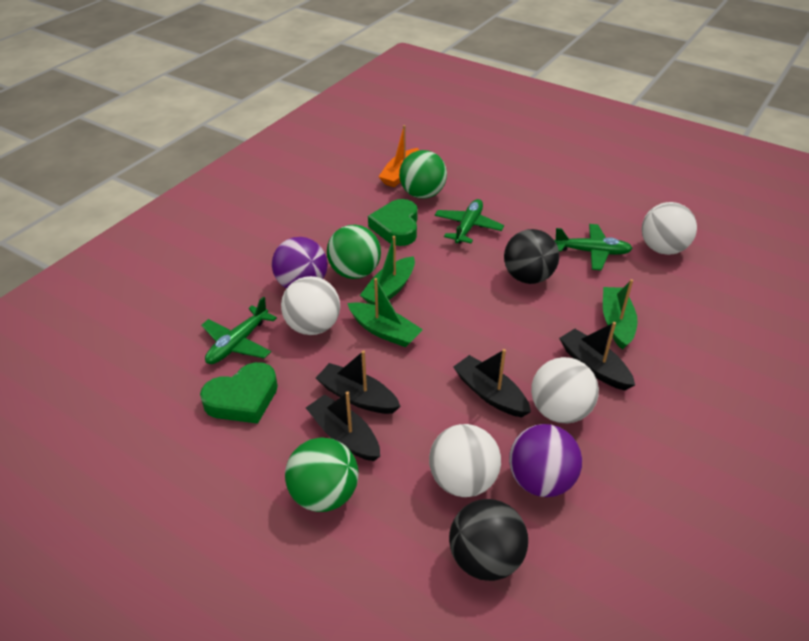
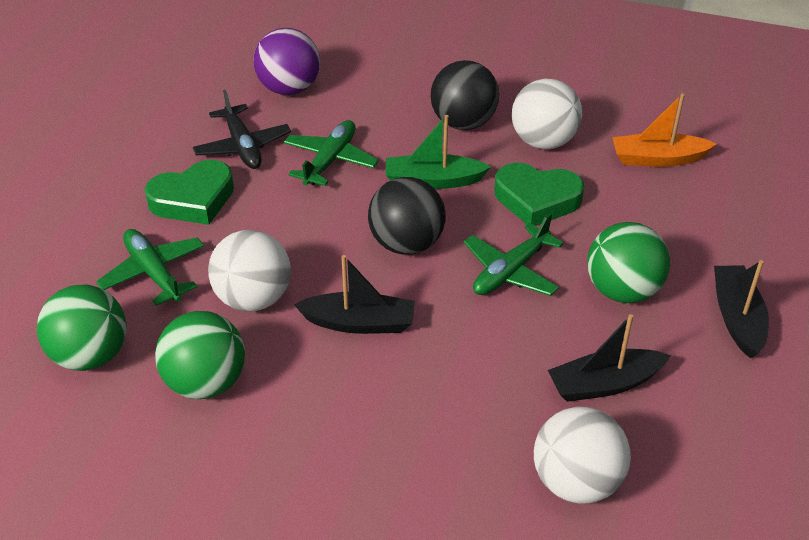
black boat: [306,391,380,461] [316,350,401,414] [453,349,531,417] [559,322,635,390] = 4 -> [294,255,415,334] [548,314,671,402] [714,260,769,359] = 3
black plane: none = 0 -> [193,90,291,169] = 1
green boat: [347,278,423,347] [360,236,415,305] [603,279,638,350] = 3 -> [386,115,491,189] = 1
purple ball: [272,237,328,289] [509,424,582,497] = 2 -> [253,28,320,95] = 1
white ball: [281,276,340,335] [429,424,501,497] [531,357,599,424] [642,202,697,255] = 4 -> [208,230,291,311] [512,79,582,149] [534,407,631,504] = 3

